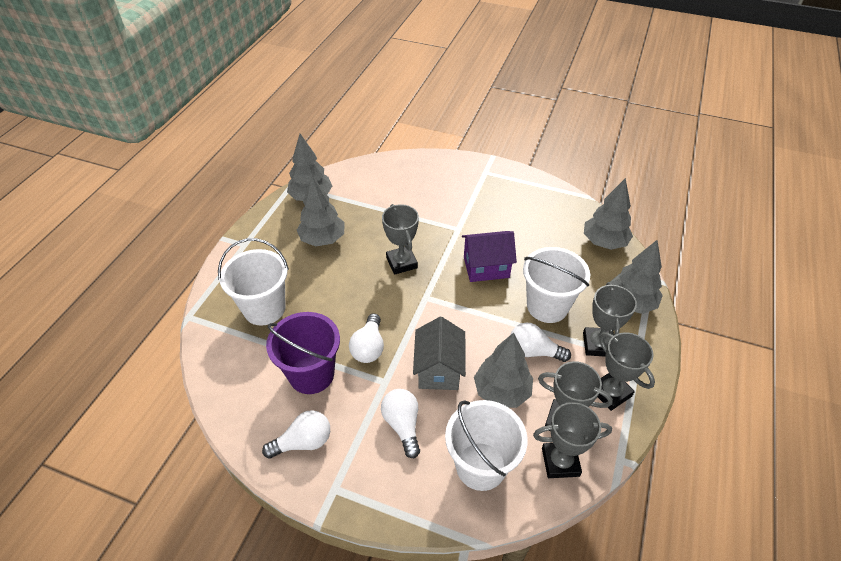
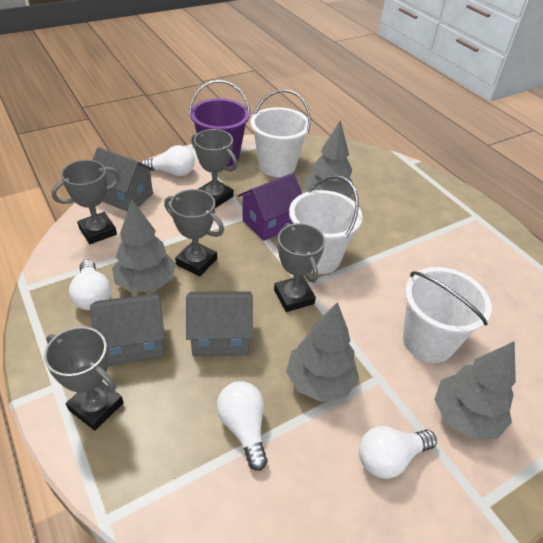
grey house: [413,317,466,390] = 1 -> [90,293,165,366] [93,147,155,211] [186,292,253,356] = 3
grey tree: [287,134,332,201] [297,176,345,247] [474,333,533,408] [584,178,633,250] [610,240,663,314] = 5 -> [112,200,176,293] [286,302,359,402] [304,120,353,197] [434,341,516,439] = 4

